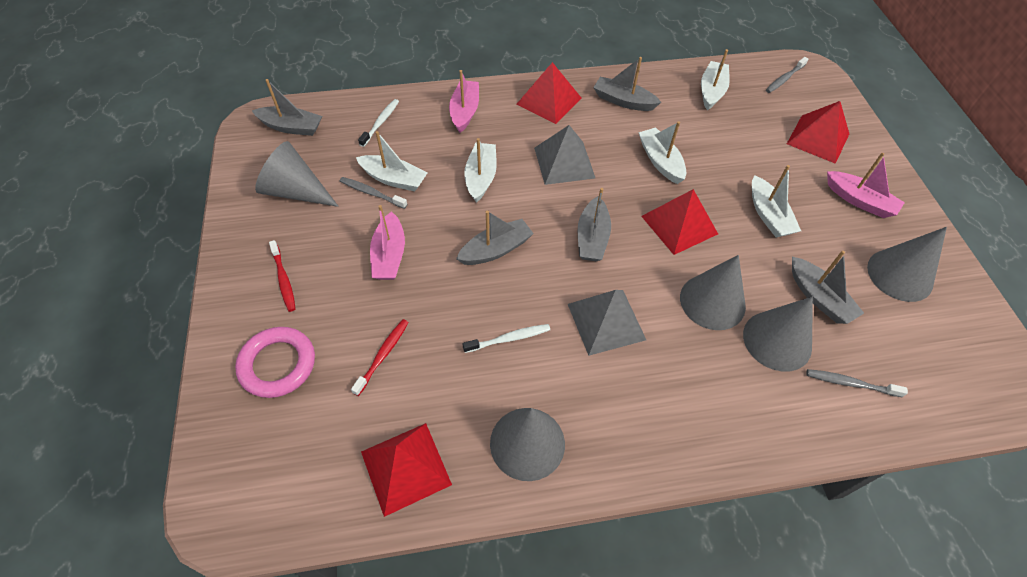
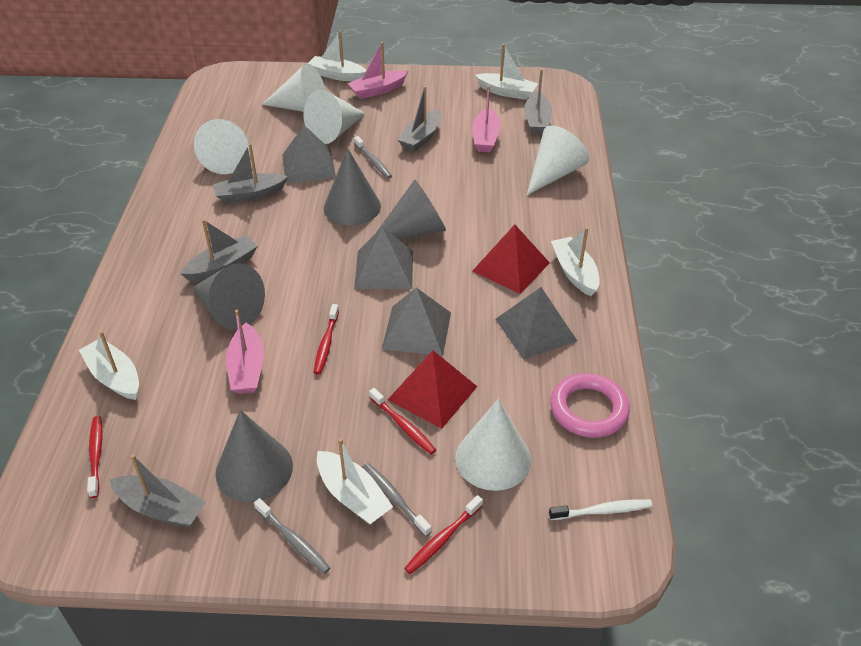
grey cone: [255,141,339,207] [490,408,565,481] [680,255,746,330] [743,297,813,372] [867,227,947,302] = 5 -> [192,263,265,330] [216,410,293,502] [324,148,381,225] [375,179,446,239] = 4
grey pyramid: [534,125,595,185] [568,290,646,356] = 2 -> [282,125,336,183] [354,227,413,289] [382,288,451,356] [495,287,577,360] = 4
red pyramid: [361,423,452,517] [516,62,581,124] [641,189,718,255] [787,101,849,164] = 4 -> [388,350,478,429] [473,225,550,294] = 2
red toothbrush: [269,240,296,312] [351,319,409,396] = 2 -> [87,416,102,498] [314,304,339,375] [369,388,436,454] [404,495,483,574] = 4
white cone: none = 0 -> [194,119,249,174] [262,63,326,112] [303,90,365,144] [455,399,531,491] [527,126,589,195] = 5
white toothbrush: [358,99,399,147] [462,324,550,353] = 2 -> [549,499,653,520] = 1

